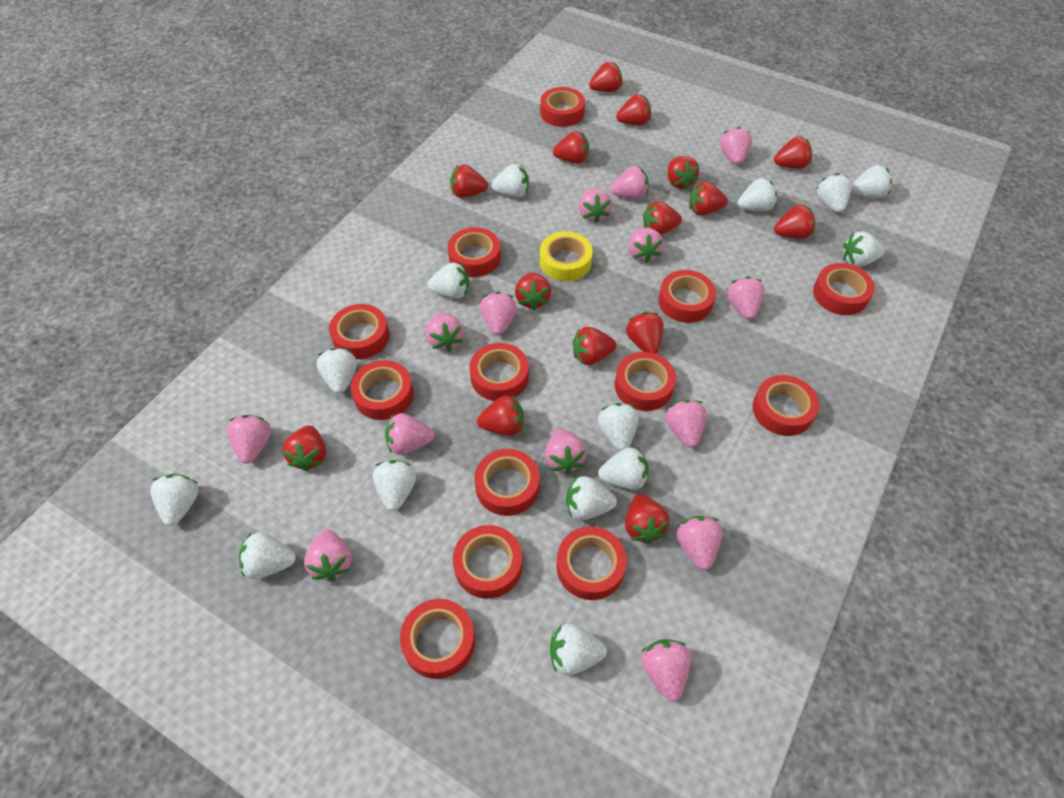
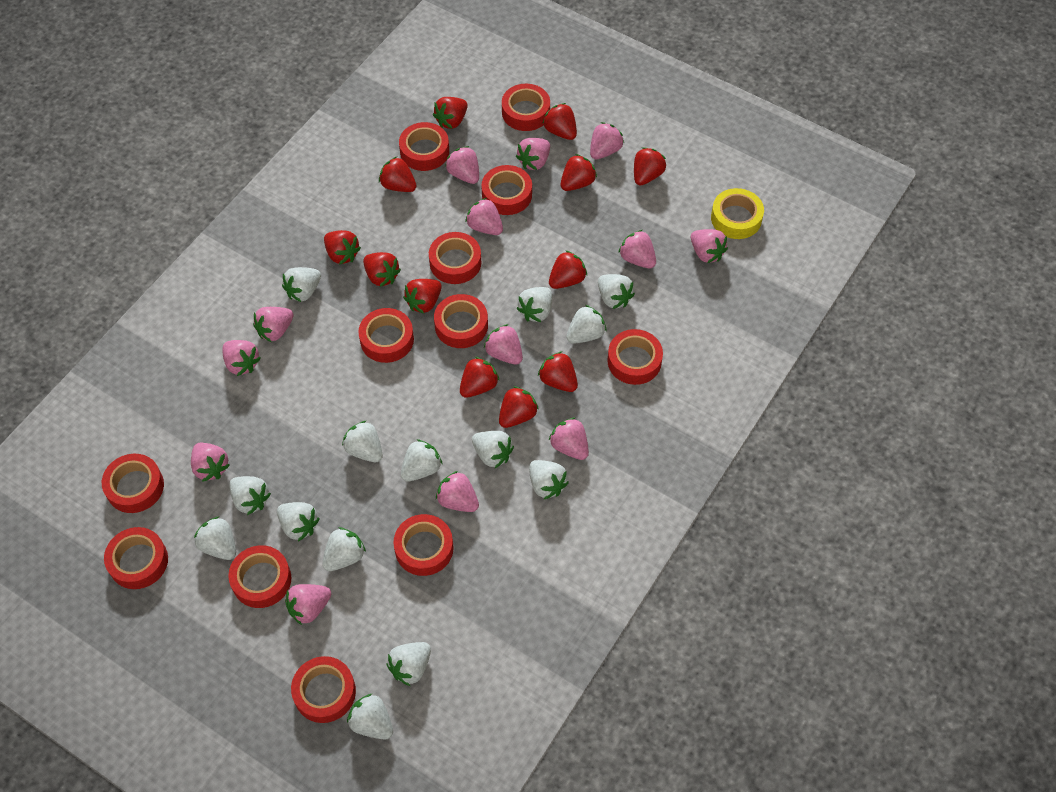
pink strawberry: [227,415,271,464] [304,530,352,581] [385,413,435,455] [426,313,464,352] [480,292,517,335] [545,429,587,474] [579,189,612,224] [611,166,649,199] [628,227,663,264] [641,639,691,701] [665,400,707,448] [677,516,723,570] [720,127,752,165] [727,277,765,320] = 14 -> [191,443,230,482] [223,340,261,376] [253,307,294,342] [285,584,331,625] [436,471,479,512] [445,146,479,184] [465,198,503,235] [484,324,523,365] [516,138,550,170] [549,417,589,460] [590,122,624,159] [618,230,656,268] [691,229,728,263] = 13
red strawberry: [282,425,326,471] [450,164,488,198] [477,394,524,436] [515,272,551,310] [553,131,589,164] [573,327,617,365] [589,62,623,92] [616,94,651,125] [625,494,670,544] [626,312,664,354] [643,201,682,235] [668,156,700,190] [689,181,728,216] [774,137,812,169] [774,204,815,239] = 15 -> [324,230,361,265] [363,252,401,287] [379,157,416,192] [403,279,442,314] [433,97,468,129] [460,357,500,398] [499,386,539,428] [538,351,578,392] [542,103,577,140] [549,250,587,289] [561,154,597,191] [634,147,666,186] = 12
red tape: [329,304,389,359] [351,360,414,420] [400,599,475,679] [448,227,501,277] [453,525,522,599] [470,343,529,401] [474,449,540,516] [540,87,585,127] [557,526,627,600] [615,352,676,411] [658,270,716,323] [752,375,819,436] [813,263,875,315] = 13 -> [102,454,164,513] [104,527,168,589] [228,545,291,608] [291,656,356,723] [358,308,414,363] [394,514,454,576] [399,122,449,171] [429,232,481,284] [434,294,488,348] [481,165,532,215] [502,84,550,131] [607,329,663,385] = 12

